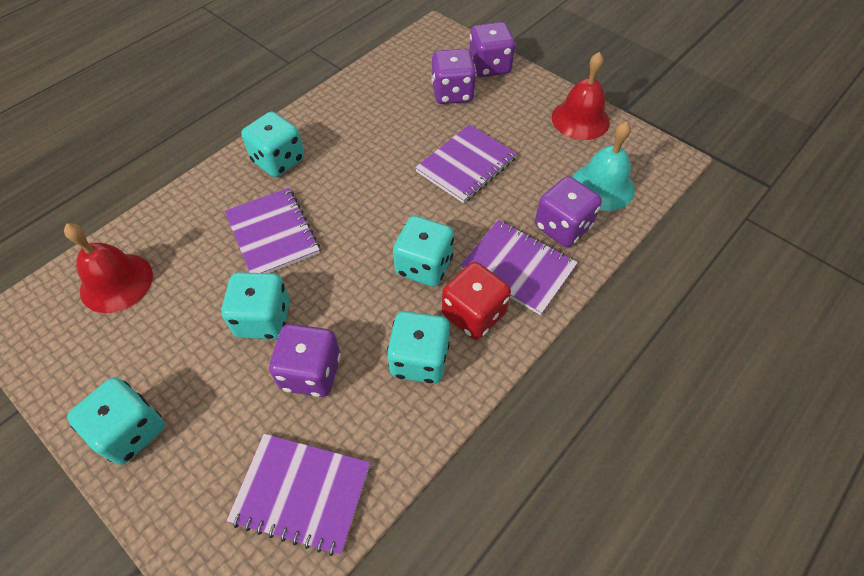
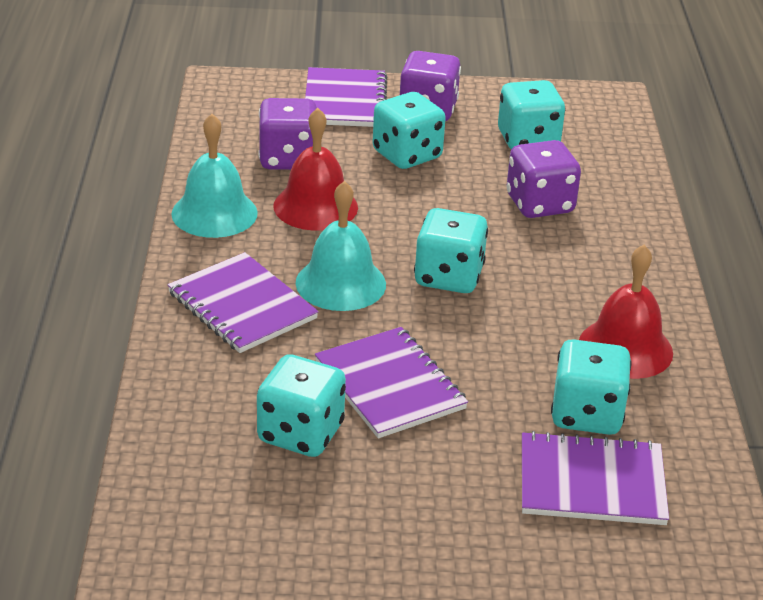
purple dice: [269,324,341,397] [431,49,476,104] [469,22,515,77] [535,176,602,247] = 4 -> [258,98,317,170] [400,51,461,121] [507,140,581,218] = 3
red dice: [442,262,511,340] = 1 -> none = 0
turquoise bell: [572,121,635,211] = 1 -> [171,114,258,238] [296,181,386,311] = 2

